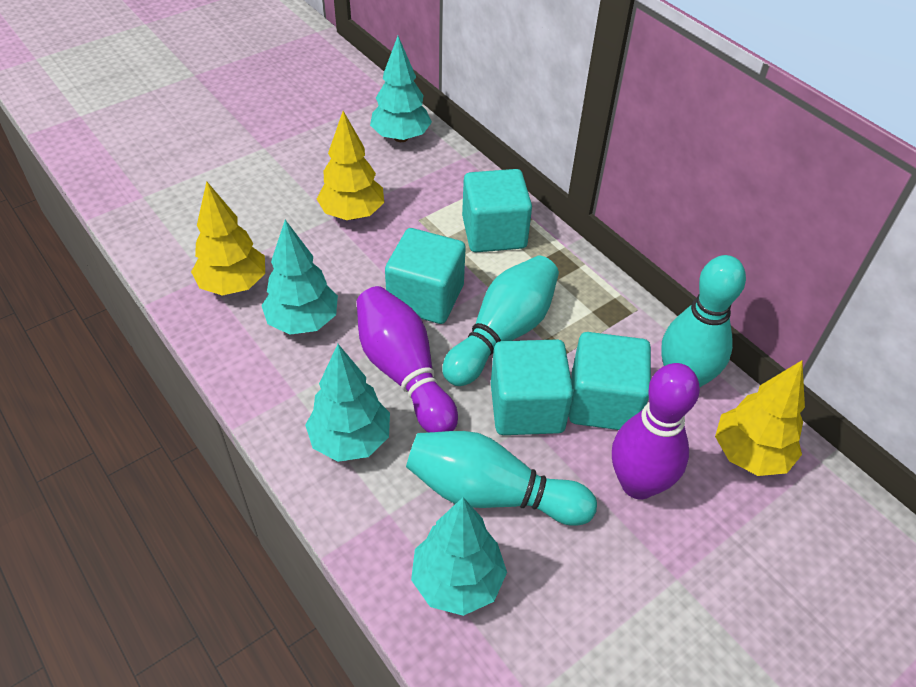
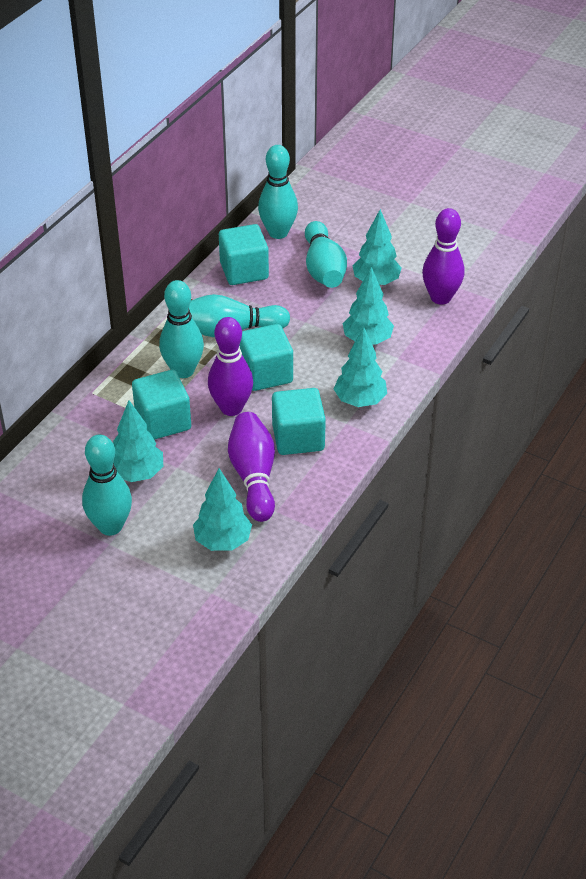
purple bowling pin: [357,286,458,432] [612,363,700,499] = 2 -> [208,317,253,416] [228,412,275,522] [422,208,464,305] = 3
turquoise bowling pin: [406,431,597,526] [442,256,559,386] [661,255,746,387] = 3 -> [82,435,132,536] [159,280,204,378] [189,294,290,337] [258,145,298,239] [305,221,347,288] = 5
turquoise tree: [261,220,338,335] [305,344,390,462] [370,36,432,142] [411,497,507,616] = 4 -> [113,400,163,482] [193,468,252,551] [334,327,387,407] [343,267,394,345] [353,209,402,285] = 5
yellow tree: [191,181,265,296] [317,111,384,220] [715,360,805,476] = 3 -> none = 0

